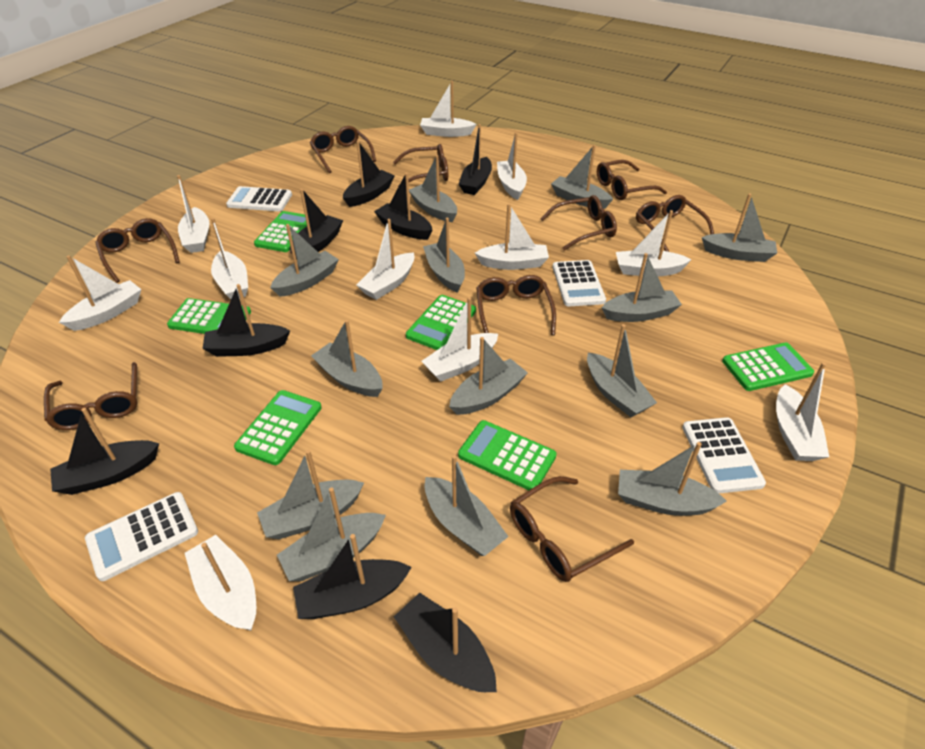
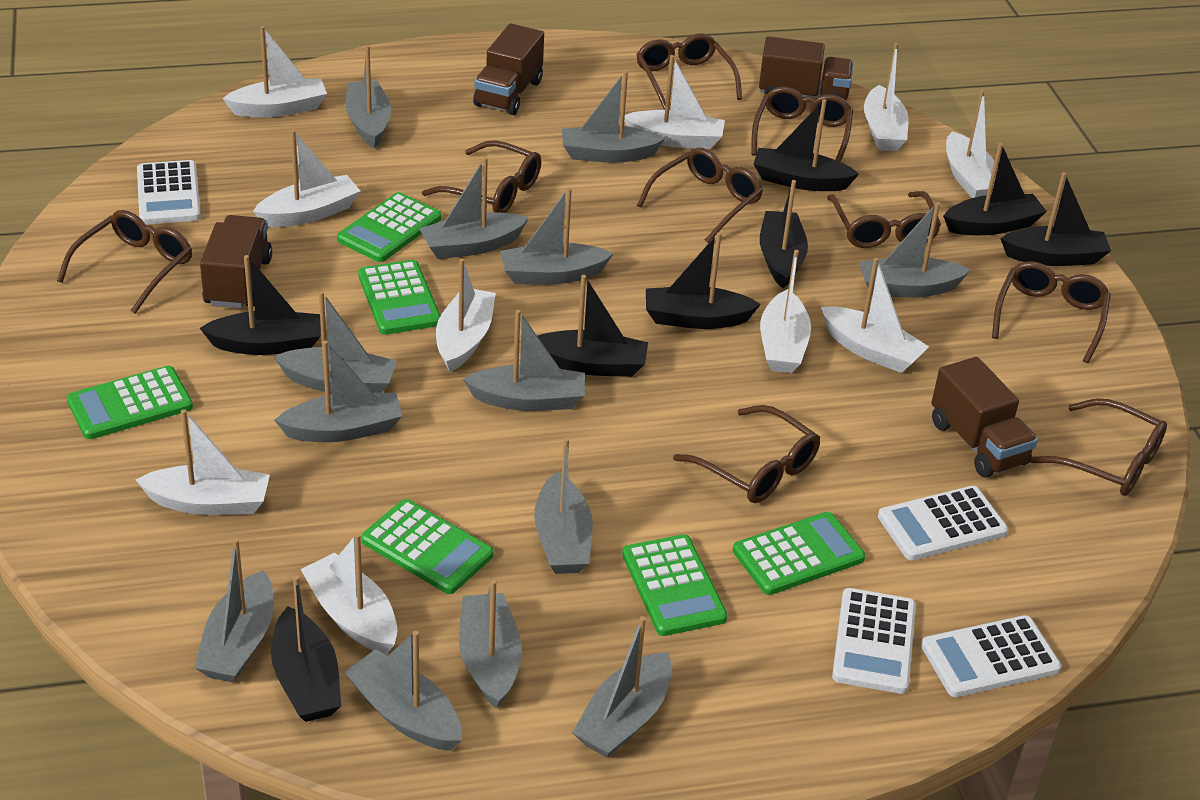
brown truck: none = 0 -> [200,215,272,308] [473,24,544,115] [759,36,853,100] [931,357,1038,478] = 4
white boat: [59,255,141,331] [177,175,210,253] [185,535,256,631] [211,218,248,299] [357,219,415,300] [420,81,476,137] [421,297,498,382] [475,204,549,270] [497,133,527,200] [616,210,692,277] [776,362,829,461] = 11 -> [136,409,270,515] [222,26,327,117] [253,130,360,227] [301,533,398,655] [436,258,496,372] [624,55,725,149] [760,250,811,373] [821,258,929,373] [864,43,909,151] [946,90,998,198] = 10

